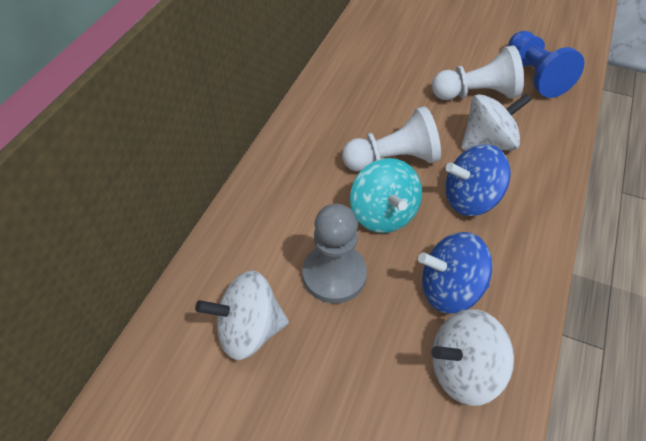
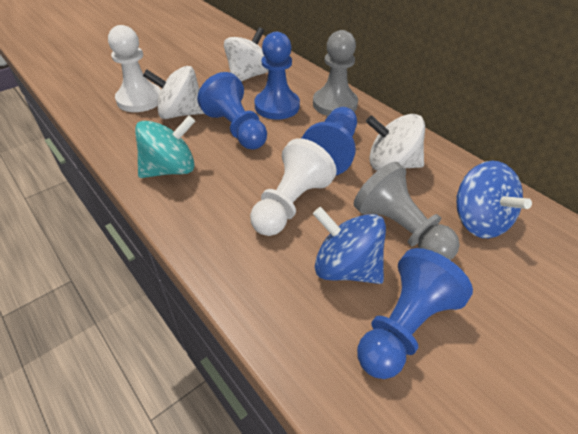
blue pawn: [508,31,585,98] = 1 -> [197,72,267,149] [254,32,300,120] [302,107,357,175] [357,248,473,379] = 4
grey pawn: [302,204,367,303] = 1 -> [313,30,358,116] [354,162,460,260] = 2

